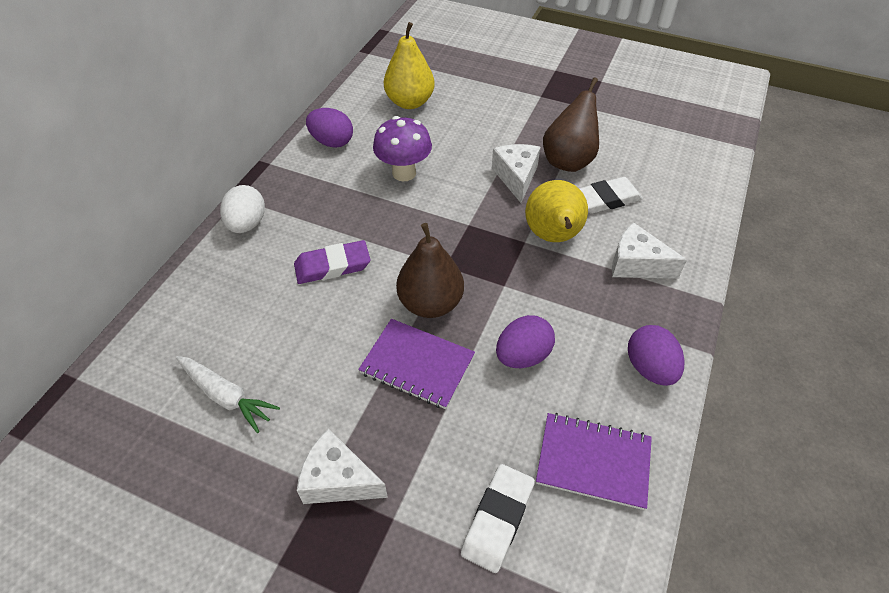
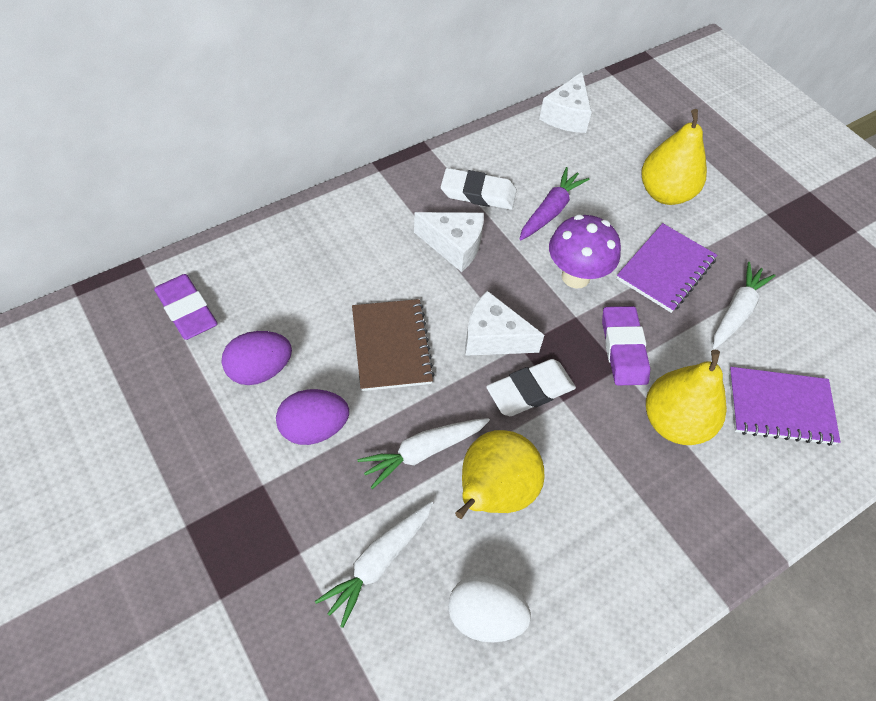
brown notebook: none = 0 -> [352,299,435,391] = 1
brown pear: [396,223,464,318] [543,78,599,172] = 2 -> none = 0
purple carrot: none = 0 -> [520,167,589,240] = 1
purple egg: [306,108,353,148] [496,315,555,368] [628,325,684,386] = 3 -> [222,331,292,385] [276,389,349,445] = 2
purple eraser: [294,240,371,284] = 1 -> [154,274,218,340] [602,306,650,386] = 2
white carrot: [176,356,280,433] = 1 -> [315,501,433,628] [357,418,490,489] [713,262,775,349] = 3
yellow pear: [384,22,435,109] [525,180,588,242] = 2 -> [455,430,544,519] [641,109,707,205] [646,350,727,445] = 3

